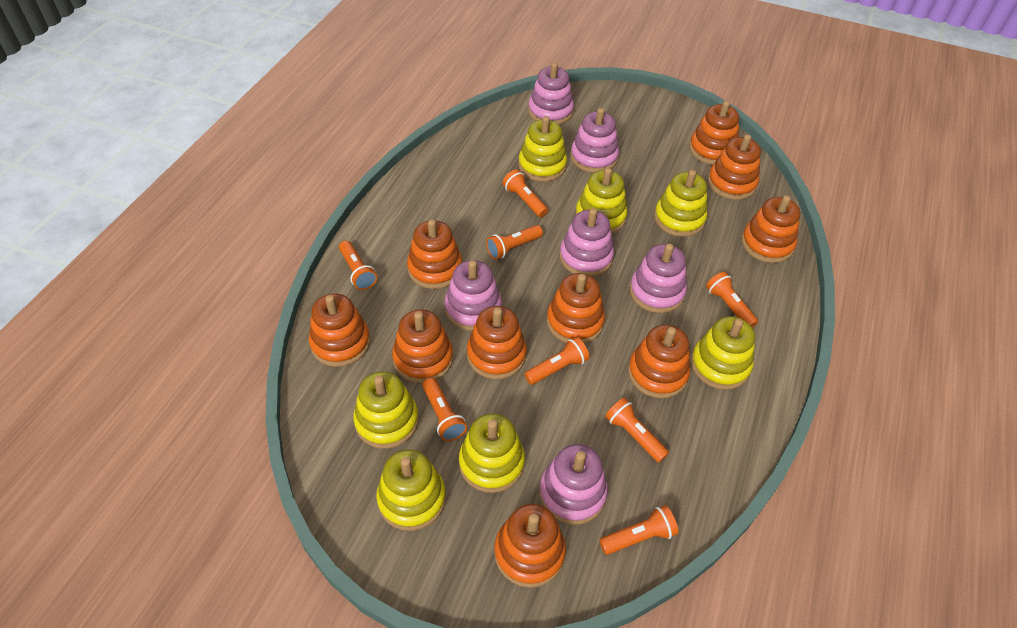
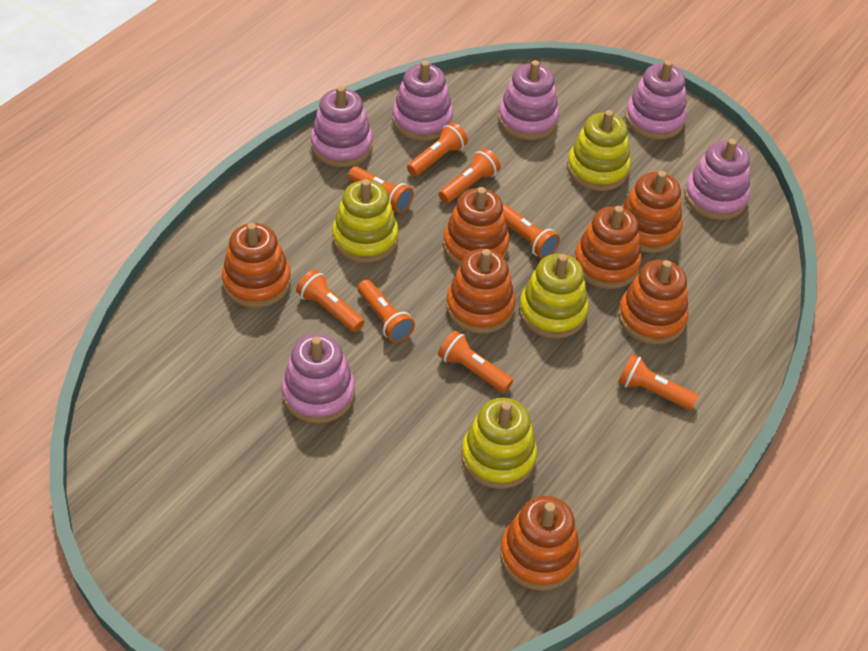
orange stacking toy: [309,293,370,367] [392,309,453,383] [407,219,462,289] [467,306,527,379] [494,504,566,588] [547,273,605,344] [628,324,690,399] [689,101,739,165] [708,134,761,200] [741,195,800,263] = 10 -> [222,223,291,308] [443,187,510,266] [446,249,515,334] [500,496,580,591] [574,206,642,289] [618,260,689,344] [621,171,682,253] = 7
yellow stacking toy: [353,371,419,449] [376,449,446,531] [459,413,525,493] [519,116,567,182] [575,168,628,234] [654,170,707,237] [691,316,755,390] = 7 -> [332,179,399,263] [461,398,537,489] [519,254,589,339] [567,110,631,191] = 4

